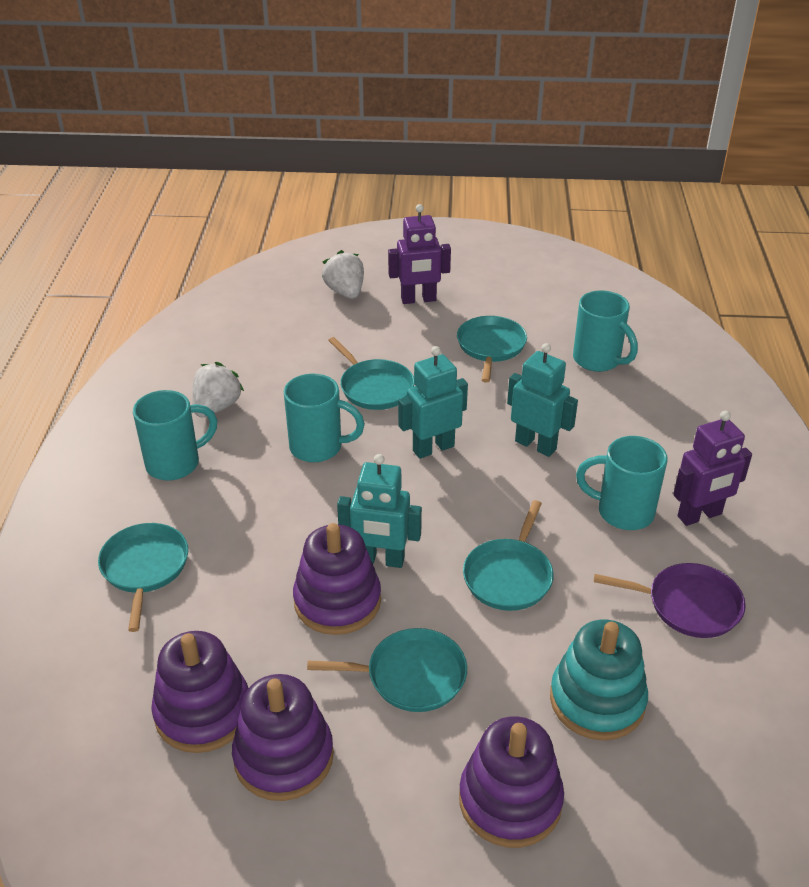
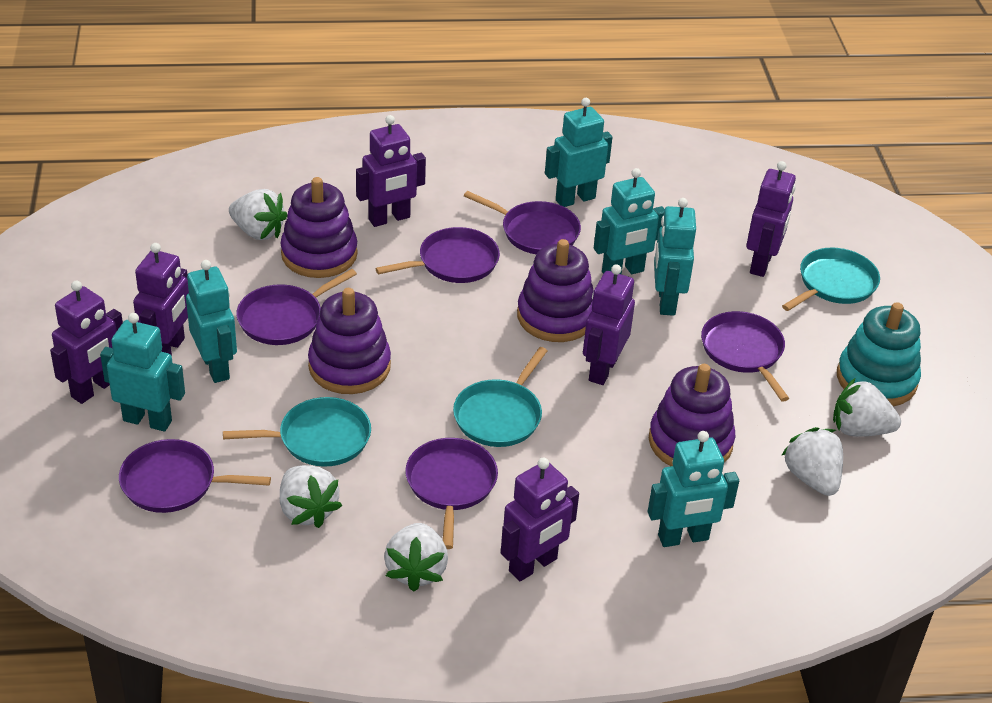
purple pan: [594,563,746,638] = 1 -> [119,439,271,513] [236,269,357,345] [375,227,500,283] [405,438,498,549] [464,191,581,254] [701,311,789,402] = 6
purple robot: [388,204,451,304] [673,411,752,526] = 2 -> [50,280,123,404] [133,243,189,356] [356,115,426,227] [501,458,579,581] [583,264,635,385] [746,161,796,277] = 6
turquoise mug: [133,390,218,481] [284,374,365,462] [573,290,638,372] [576,436,668,530] = 4 -> none = 0
turquoise pan: [98,523,188,632] [307,628,467,712] [328,337,414,410] [457,316,527,383] [463,500,554,611] = 5 -> [223,397,371,467] [453,347,547,447] [782,247,880,311] = 3
turquoise robot: [337,454,422,568] [398,346,468,459] [507,343,578,457] = 3 -> [100,313,185,432] [186,260,237,383] [545,98,612,207] [594,168,665,274] [648,431,739,547] [654,198,696,316] = 6
white strawberry: [192,362,244,417] [322,250,364,299] = 2 -> [229,189,287,240] [280,465,342,528] [384,523,448,592] [781,427,843,496] [833,378,901,437] = 5

